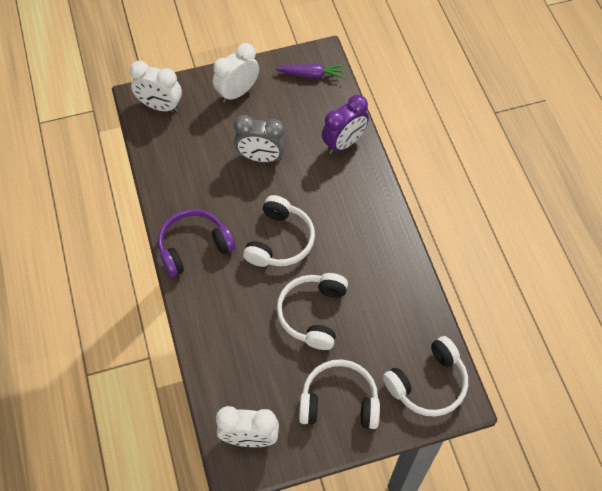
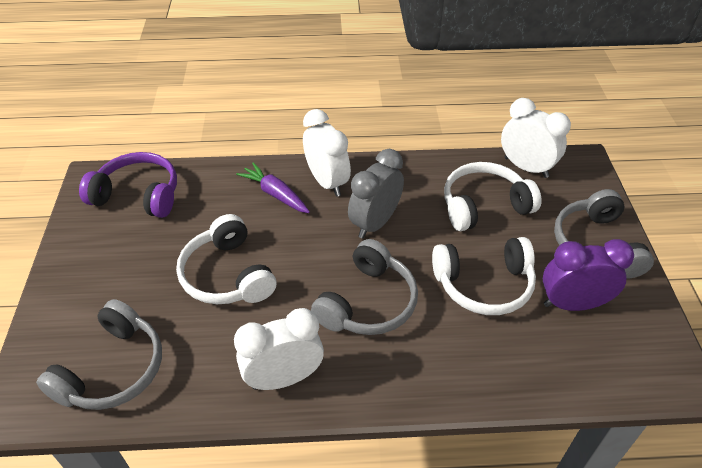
grey headphones: none = 0 -> [36,299,162,410] [311,239,418,335] [554,189,654,278] = 3
white headphones: [243,195,315,267] [277,273,348,350] [299,359,380,429] [383,336,468,417] = 4 -> [176,214,276,304] [432,237,536,315] [444,162,541,231] = 3

